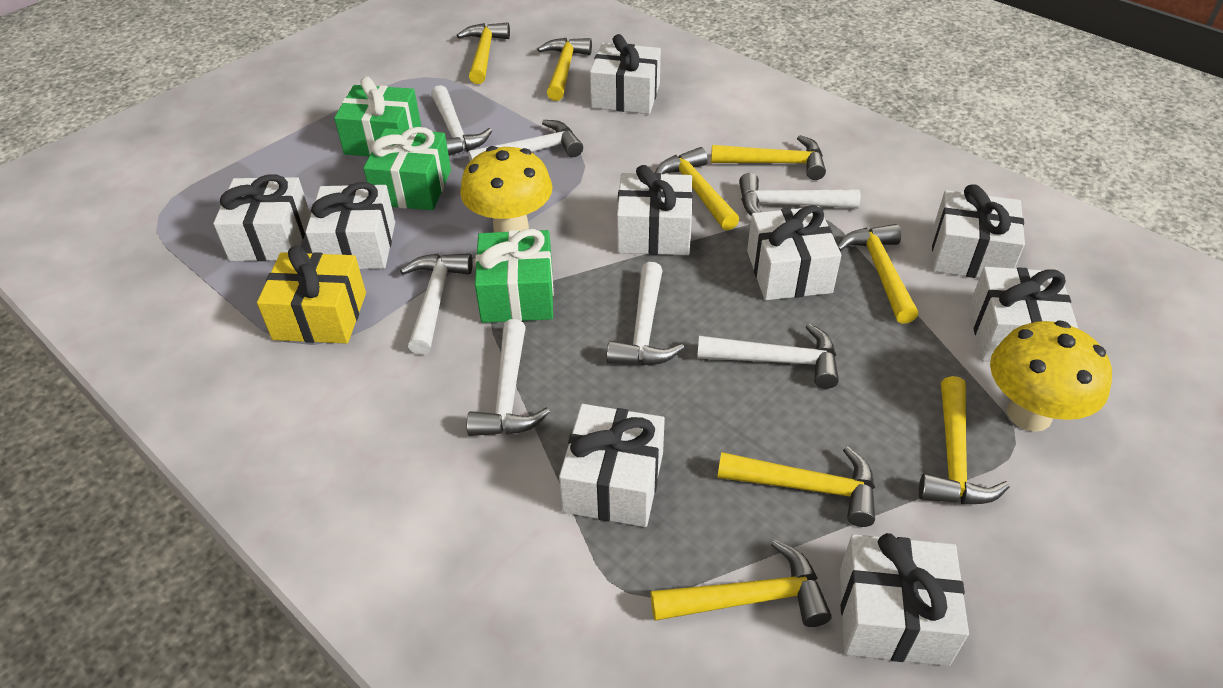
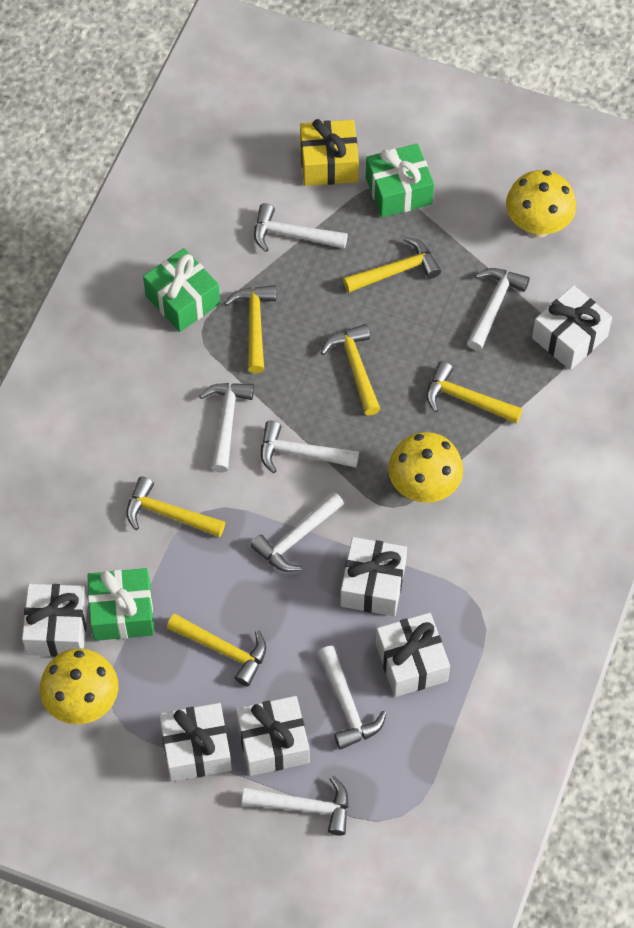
white gift: [213,174,311,261] [305,182,395,269] [559,404,665,527] [590,34,661,114] [617,165,693,255] [747,205,841,300] [840,533,969,666] [932,184,1025,278] [969,267,1078,362] = 9 -> [22,584,88,657] [159,703,232,781] [236,696,309,776] [340,537,407,616] [376,613,450,697] [532,285,612,370] = 6
yellow hammer: [457,22,510,84] [537,38,592,101] [651,540,832,627] [655,147,739,230] [711,135,826,180] [717,446,875,527] [837,224,918,324] [919,376,1010,504] = 8 -> [127,476,225,537] [167,613,266,686] [224,285,276,373] [320,324,380,415] [343,237,441,293] [426,361,523,424] = 6
yellow mushroom: [460,146,553,232] [990,321,1112,432] = 2 -> [40,648,118,724] [388,432,463,503] [506,170,576,238] = 3

